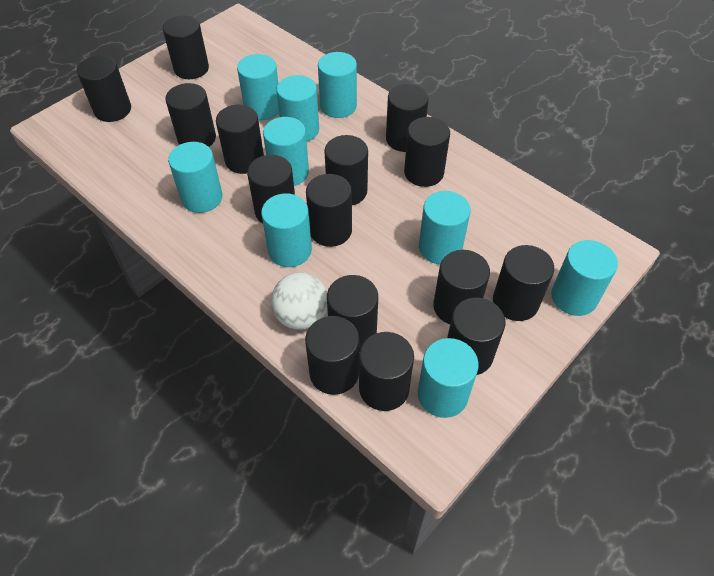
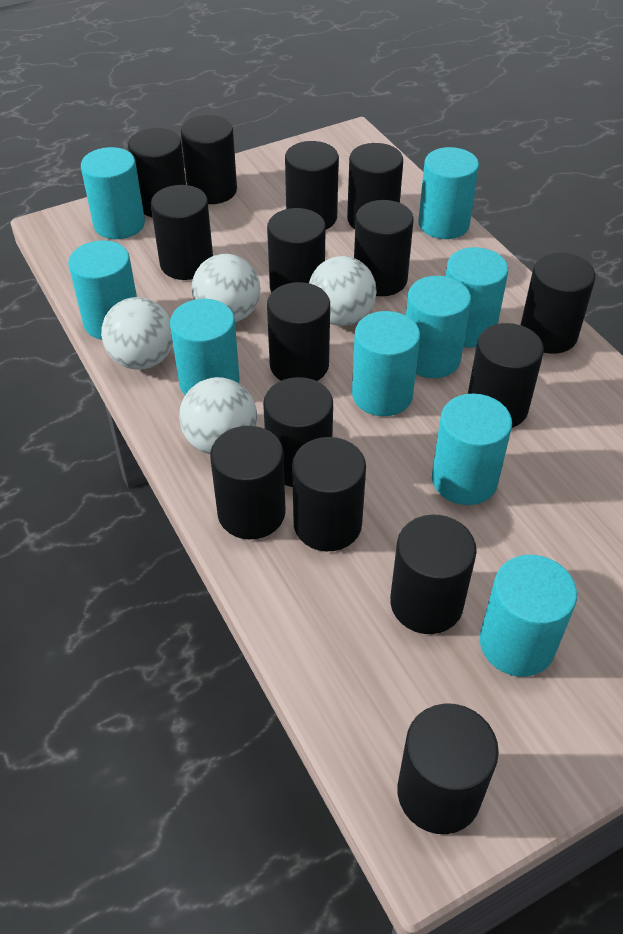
white ball: [271,272,327,330] = 1 -> [101,297,173,370] [179,377,257,454] [191,254,260,322] [309,256,376,326] = 4

